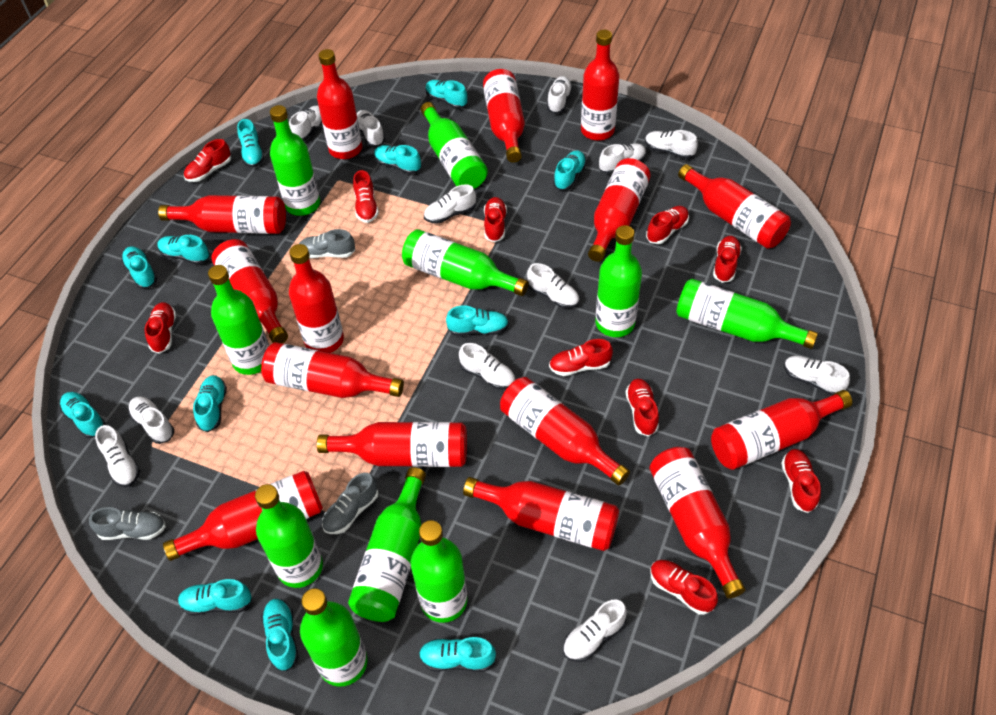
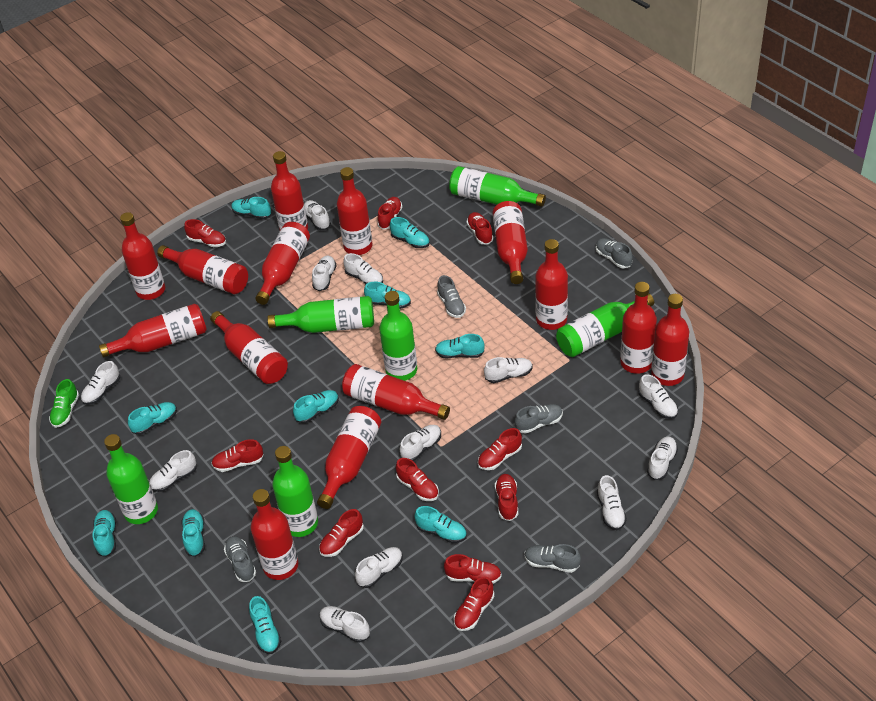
green bottle: [208,265,269,375] [255,484,323,588] [270,105,320,216] [300,588,368,687] [348,467,426,622] [402,229,528,296] [411,520,468,623] [421,102,488,189] [595,225,642,337] [676,279,818,349] = 10 -> [104,434,158,524] [267,296,374,333] [272,446,318,537] [379,291,417,381] [449,166,546,207] [556,294,654,357] = 6
green shoe: none = 0 -> [49,379,79,428] = 1
grey shoe: [89,507,166,540] [299,229,355,258] [322,473,378,534] = 3 -> [224,536,256,582] [437,275,466,318] [514,404,563,434] [524,544,581,573] [596,238,633,268] = 5
red bottle: [158,195,286,234] [163,471,323,561] [211,239,288,343] [261,342,404,398] [289,244,344,353] [317,49,362,159] [317,422,467,467] [463,477,619,551] [483,69,525,163] [500,377,630,485] [581,30,619,141] [588,158,651,262] [650,447,745,599] [678,164,791,249] [711,390,852,470] = 15 -> [99,304,207,357] [120,212,165,300] [157,245,248,294] [210,311,288,384] [250,489,299,580] [255,222,310,305] [271,151,308,230] [317,406,381,509] [337,167,373,255] [342,364,450,420] [493,201,528,284] [535,239,568,330] [620,282,657,374] [651,294,689,386] = 14
turquoise shoe: [60,392,106,438] [121,246,157,289] [157,235,209,265] [178,579,252,615] [193,375,227,432] [237,119,264,167] [261,599,298,671] [374,145,421,174] [419,637,496,672] [426,80,468,109] [446,306,509,336] [553,150,586,190] = 12 -> [92,510,116,557] [128,402,177,435] [182,509,205,557] [231,197,271,219] [249,596,281,654] [293,390,339,423] [364,282,411,309] [390,217,430,248] [414,506,467,543] [435,334,485,358] = 10

